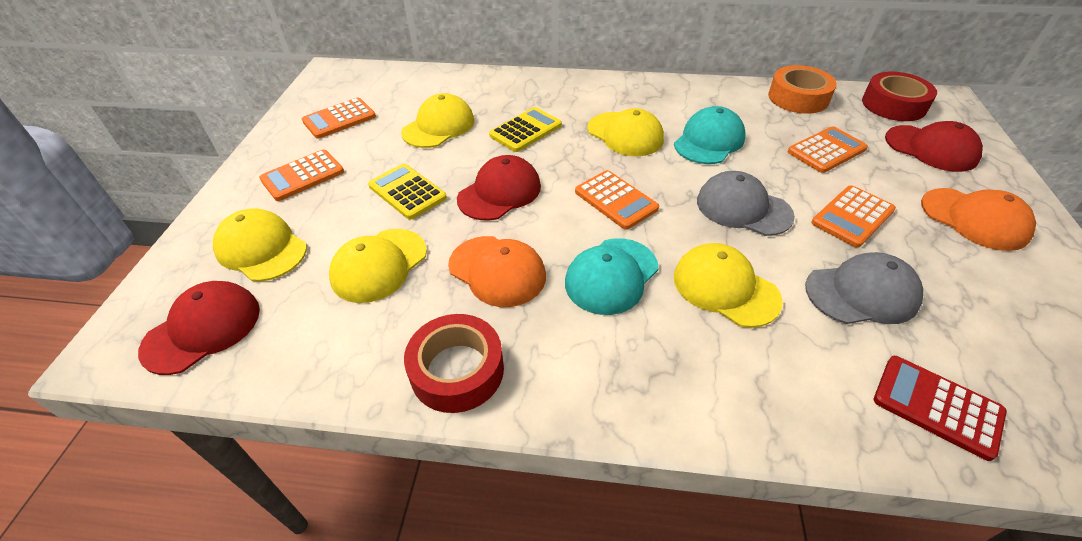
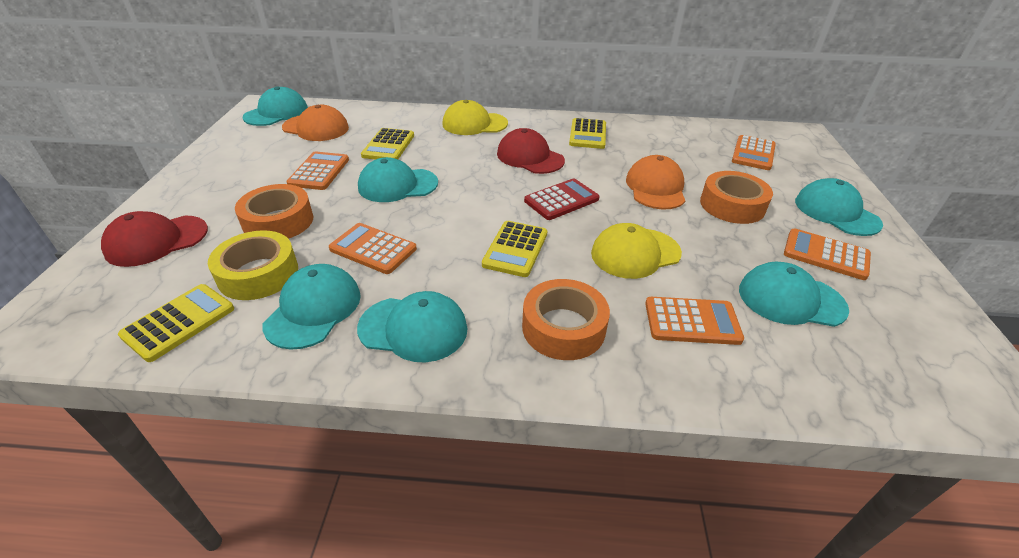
grey cap: [697,171,795,236] [805,252,923,324] = 2 -> none = 0
orange tape: [768,65,837,114] = 1 -> [235,184,313,239] [522,279,610,360] [700,171,773,224] = 3
red cap: [138,281,260,375] [457,155,541,221] [885,121,983,172] = 3 -> [101,211,208,267] [497,128,565,174] = 2
red tape: [404,314,504,413] [862,72,937,121] = 2 -> none = 0
turquoise cap: [565,238,659,315] [674,106,745,164] = 2 -> [242,86,308,126] [262,264,361,350] [357,291,468,362] [358,157,438,202] [739,262,849,327] [795,178,883,236] = 6
yellow calculator: [368,164,447,220] [489,107,562,152] = 2 -> [118,284,234,362] [361,128,414,160] [482,221,547,277] [569,118,606,149] = 4
yellow cap: [213,208,307,281] [329,229,427,303] [401,93,474,148] [587,108,664,156] [674,243,783,328] = 5 -> [442,100,508,135] [591,223,682,279] = 2
yellow tape: none = 0 -> [208,230,298,300] = 1

